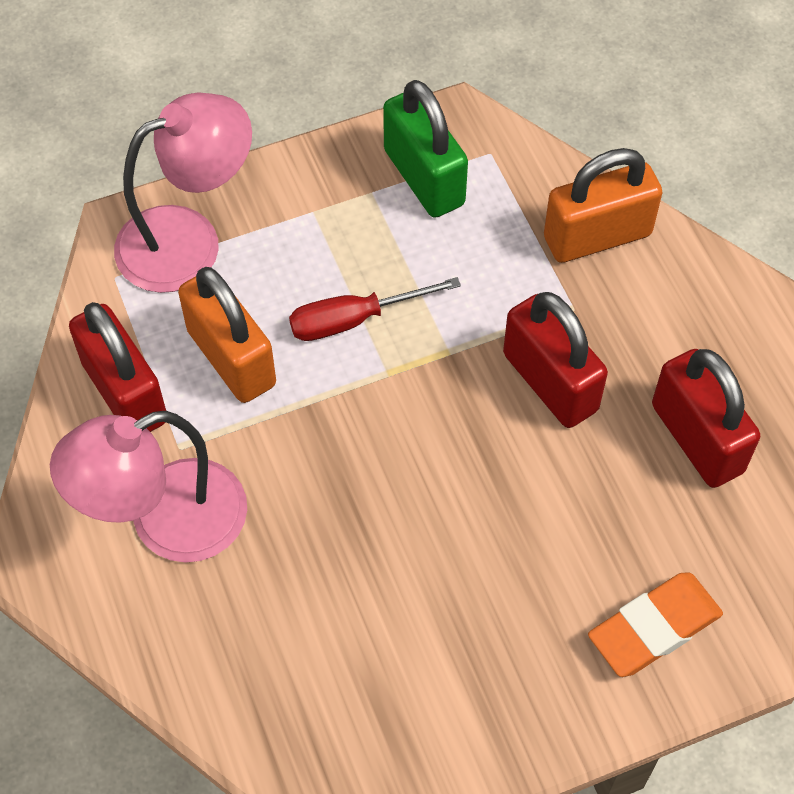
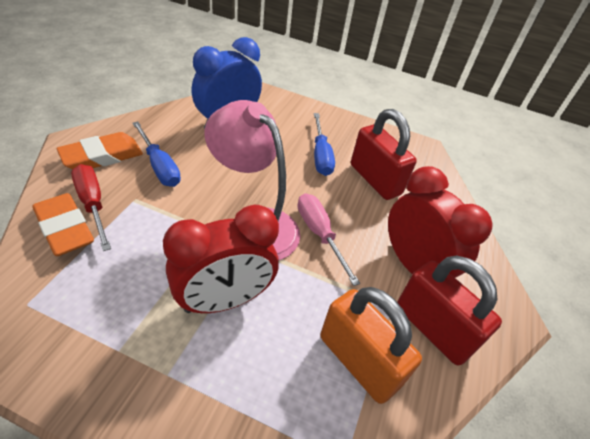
blue clock: none = 0 -> [192,37,262,129] = 1
blue screwdriver: none = 0 -> [132,122,181,187] [314,113,335,176] = 2
green padlock: [383,80,468,218] = 1 -> none = 0
orange eraser: [588,572,723,677] = 1 -> [32,193,94,256] [57,132,143,170] = 2
orange padlock: [178,267,276,403] [544,148,662,263] = 2 -> [320,287,422,404] = 1
pink lamp: [50,411,247,563] [114,92,252,293] = 2 -> [205,100,300,260] = 1
pink screwdriver: none = 0 -> [298,193,360,286] = 1
red clock: none = 0 -> [163,205,279,313] [388,166,492,278] = 2
red padlock: [69,302,166,432] [503,292,608,428] [652,349,760,488] = 3 -> [351,109,417,200] [397,256,502,366] = 2

